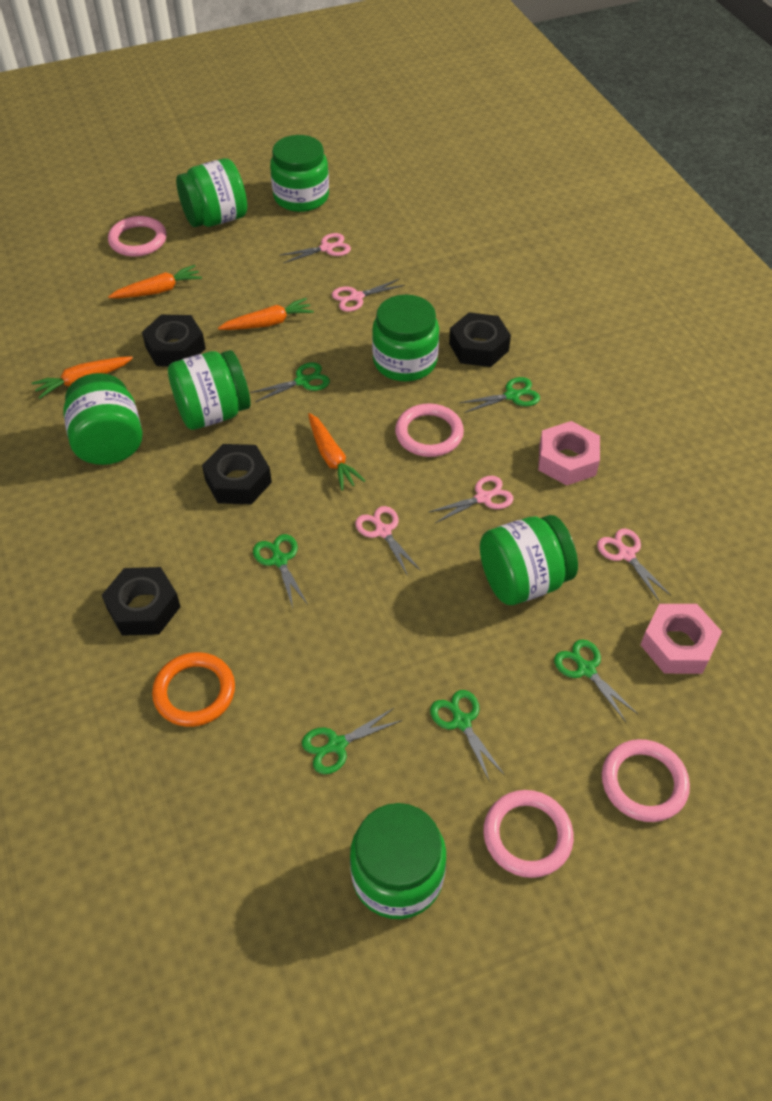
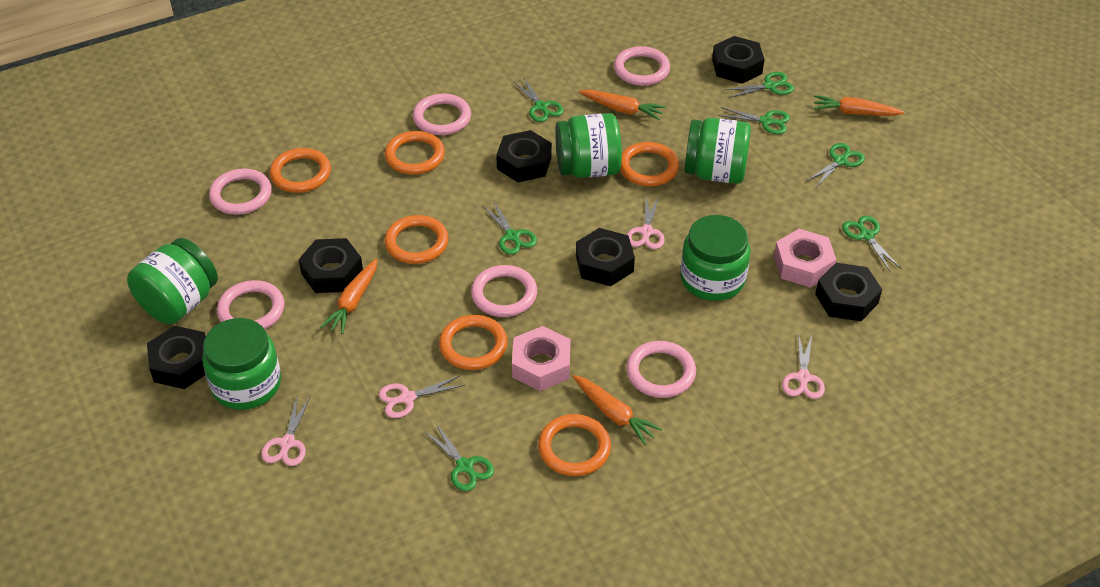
black nut: [102,567,181,636] [142,315,206,366] [202,444,272,505] [449,312,511,367] = 4 -> [147,326,206,389] [298,238,363,293] [496,130,552,182] [576,228,635,286] [712,36,764,84] [815,263,882,321] = 6
green jar: [63,373,142,465] [168,350,250,430] [176,158,247,227] [270,135,329,212] [350,803,446,919] [372,295,439,381] [480,515,578,605] = 7 -> [127,238,218,324] [202,318,281,410] [555,113,622,178] [680,215,750,301] [685,118,751,184] = 5
green scissors: [250,362,330,402] [253,534,308,608] [302,708,402,774] [430,690,505,782] [459,377,540,413] [554,639,638,722] = 6 -> [424,424,494,491] [482,202,537,255] [513,77,564,122] [718,107,790,134] [724,72,794,98] [806,143,865,187] [842,216,901,271] = 7
orange ring: [152,652,235,727] = 1 -> [270,148,331,193] [384,131,445,175] [384,215,449,264] [439,315,508,370] [538,414,611,476] [620,142,679,186] = 6
pink ring: [108,216,167,257] [395,404,464,457] [483,790,574,878] [602,739,690,822] = 4 -> [209,169,272,215] [217,280,284,329] [413,94,471,135] [471,265,537,317] [614,46,670,86] [626,341,696,398] = 6
pink scissors: [279,233,351,263] [332,279,405,312] [355,506,421,576] [428,476,514,523] [597,528,671,601] = 5 -> [261,396,311,466] [379,375,465,418] [627,195,665,249] [782,333,825,399] = 4

